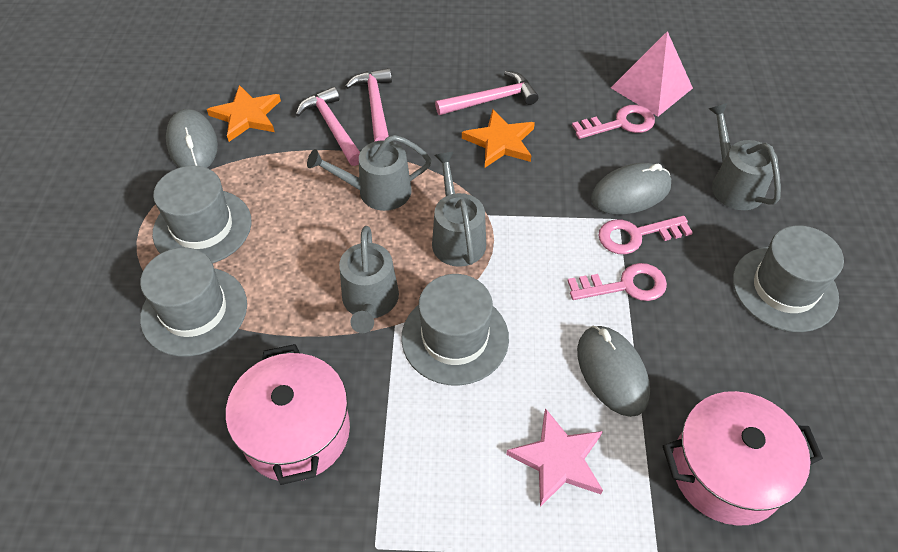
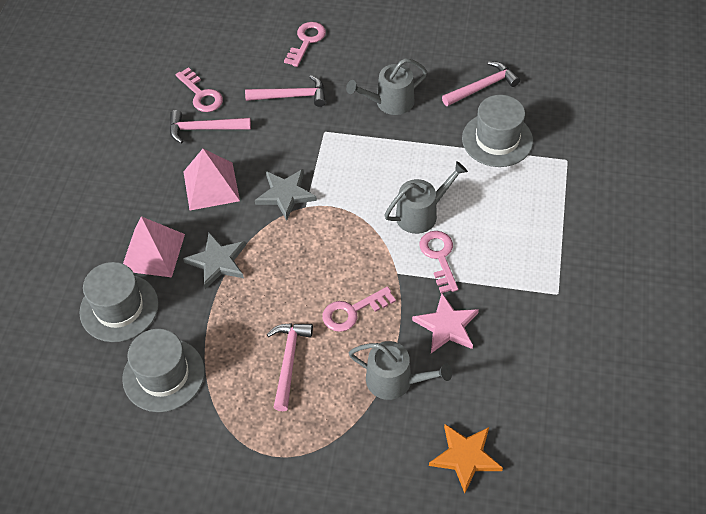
grey hat: [140,248,247,357] [153,166,252,263] [401,274,509,385] [733,225,844,332] = 4 -> [79,262,159,342] [122,329,205,412] [462,95,533,167] = 3
grey mouse: [166,109,218,168] [577,325,650,417] [591,163,671,214] = 3 -> none = 0
grey star: none = 0 -> [183,233,246,289] [255,169,317,221] = 2
grey watering can: [307,135,431,211] [339,226,399,333] [432,152,486,267] [709,103,781,210] = 4 -> [346,58,427,115] [349,341,452,400] [384,161,468,234] = 3
orange star: [207,85,281,142] [462,109,535,168] = 2 -> [429,424,503,493] = 1
pink hammer: [296,87,360,166] [345,68,392,142] [435,71,539,115] = 3 -> [170,110,251,143] [245,75,326,107] [267,323,313,411] [442,61,520,106] = 4
pink key: [568,263,667,301] [572,105,655,139] [598,216,693,254] = 3 -> [176,67,223,112] [284,22,326,67] [323,286,396,332] [420,231,458,293] = 4
pink pot: [226,344,350,485] [663,391,823,526] = 2 -> none = 0
pink pyramid: [611,31,693,117] = 1 -> [123,216,185,277] [183,149,240,210] = 2

